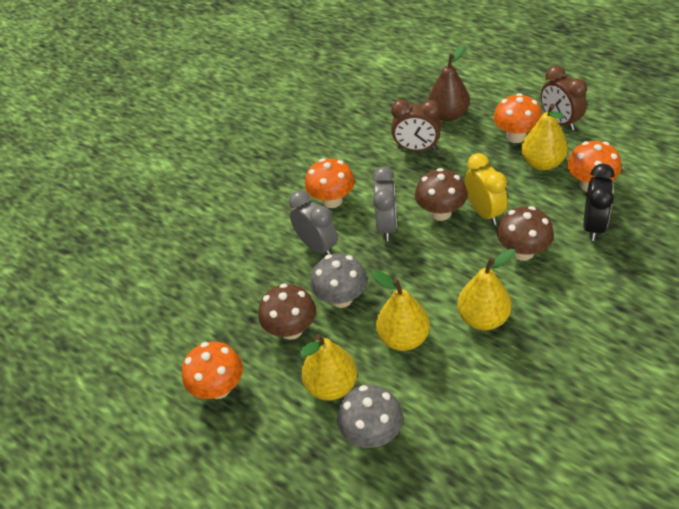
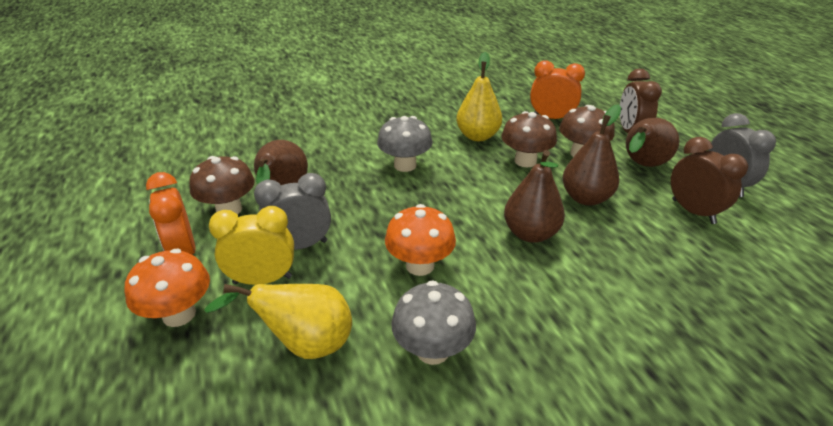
black clock: [584,164,615,241] = 1 -> none = 0
brown pear: [428,45,470,121] = 1 -> [254,140,308,185] [504,150,565,243] [562,104,621,206] [626,117,680,167] = 4
orange clock: none = 0 -> [146,172,196,255] [530,60,585,119] = 2
orange mushroom: [182,342,243,399] [305,158,355,208] [493,93,542,143] [567,141,621,192] = 4 -> [125,249,210,327] [385,204,456,276] = 2
yellow pear: [300,334,357,400] [372,270,430,351] [457,249,516,330] [521,104,568,171] = 4 -> [204,284,352,359] [456,52,502,141] = 2

